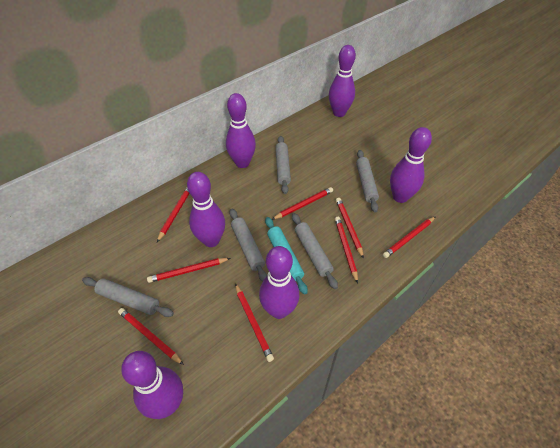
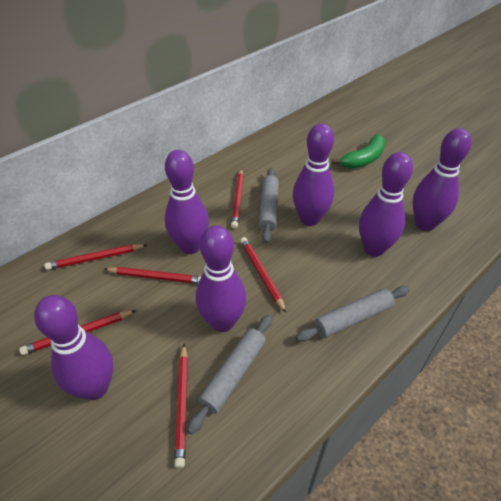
green banana: none = 0 -> [331,134,386,169] = 1
grey rolling pin: [82,277,174,317] [229,209,267,282] [275,136,291,194] [292,213,338,289] [356,150,379,212] = 5 -> [187,314,272,434] [259,167,279,243] [296,286,410,342] = 3
red pencil: [118,308,184,365] [147,258,230,283] [157,188,190,242] [235,283,274,362] [272,187,333,220] [335,217,358,283] [336,198,364,259] [383,216,436,258] = 8 -> [19,310,137,355] [45,244,147,270] [104,267,201,284] [174,344,188,468] [231,168,244,229] [240,237,286,313] = 6
turquoise rolling pin: [265,217,308,295] = 1 -> none = 0

